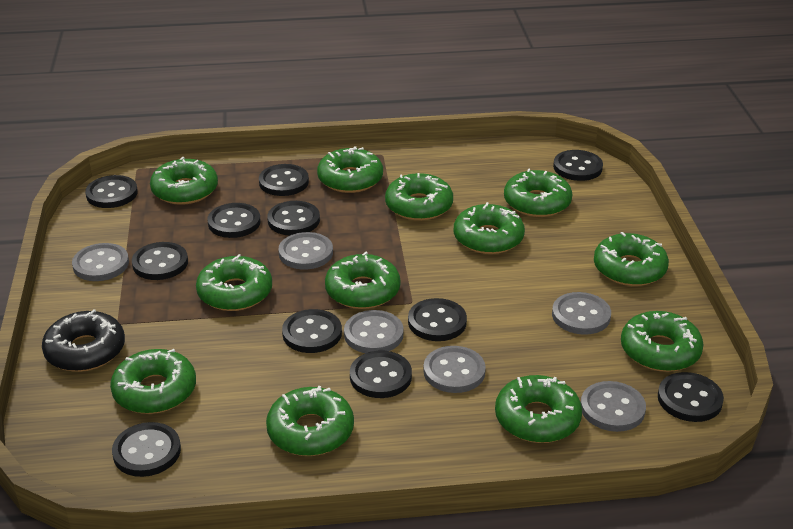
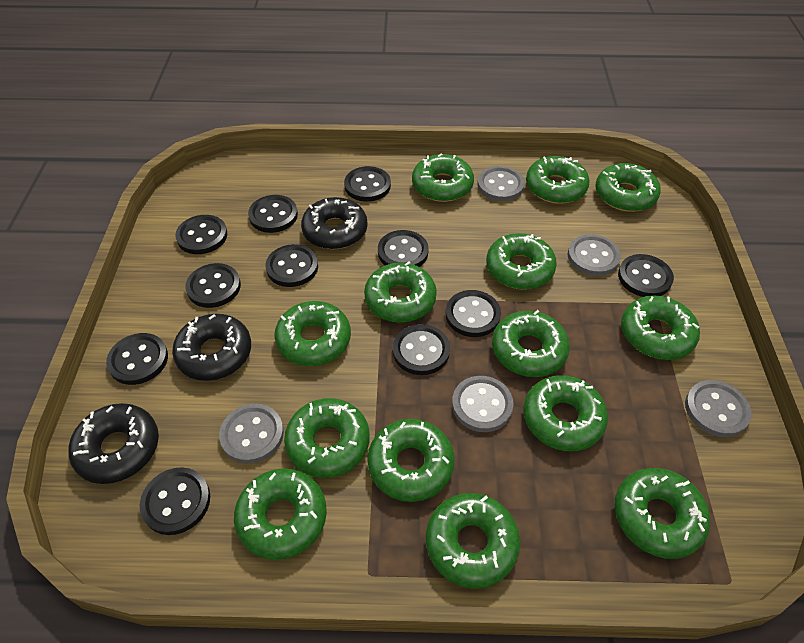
black donut: [42,309,125,372] = 1 -> [68,403,159,484] [172,314,251,381] [301,197,368,249] = 3
green donut: [110,349,196,414] [150,157,218,205] [196,254,272,311] [266,386,354,456] [317,146,383,193] [325,252,400,309] [385,173,453,221] [454,202,525,254] [495,375,582,443] [504,168,572,217] [594,232,669,286] [621,311,703,372] = 12 -> [234,468,327,560] [274,301,351,366] [284,398,370,478] [364,262,437,323] [367,419,455,502] [412,153,474,202] [426,493,520,588] [486,233,557,290] [492,310,570,377] [523,375,608,451] [526,156,590,204] [595,163,661,212] [615,468,710,559] [621,295,700,360] = 14
grey button: [72,243,129,281] [278,232,333,270] [344,310,403,353] [423,346,486,393] [552,292,611,335] [581,381,646,432] = 6 -> [219,404,284,464] [452,376,514,432] [477,166,525,201] [567,234,621,276] [685,380,752,437] = 5

